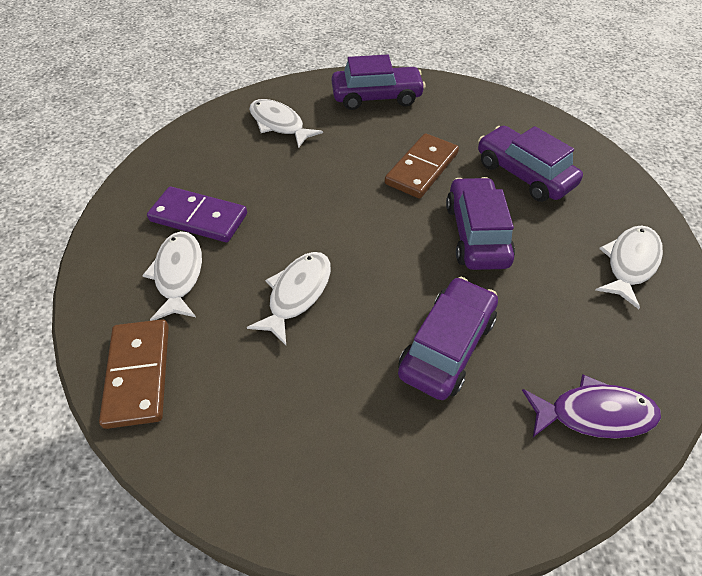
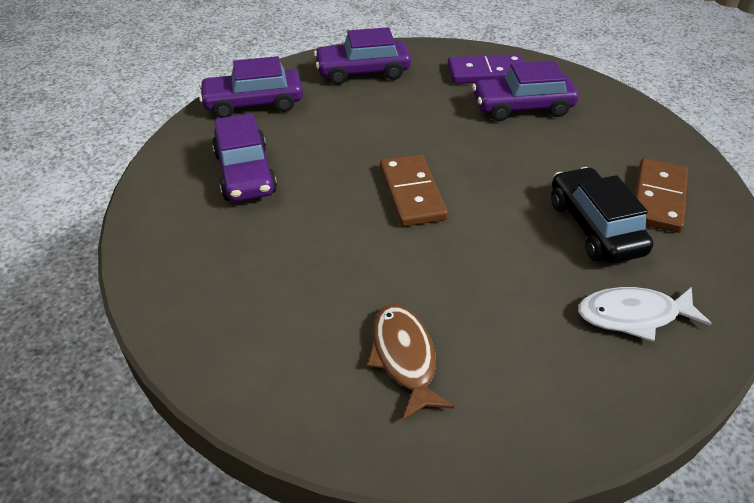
black car: none = 0 -> [551,167,653,264] = 1
brown fish: none = 0 -> [367,304,455,421] = 1
purple fish: [522,375,661,438] = 1 -> none = 0
white fish: [142,231,202,321] [247,252,331,345] [249,99,323,148] [596,225,663,309] = 4 -> [578,287,712,342] = 1

